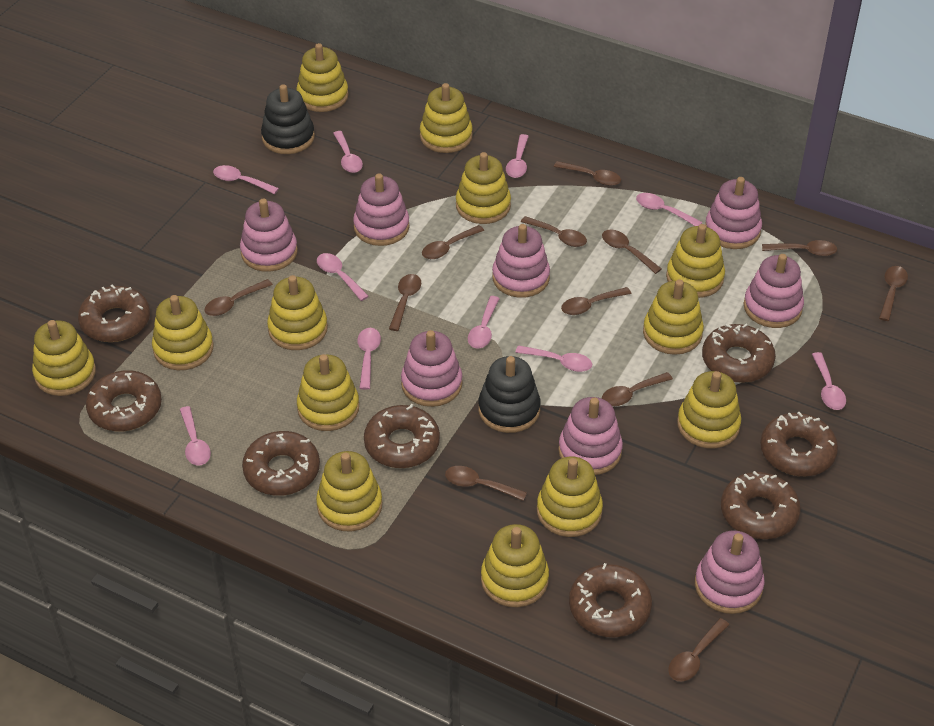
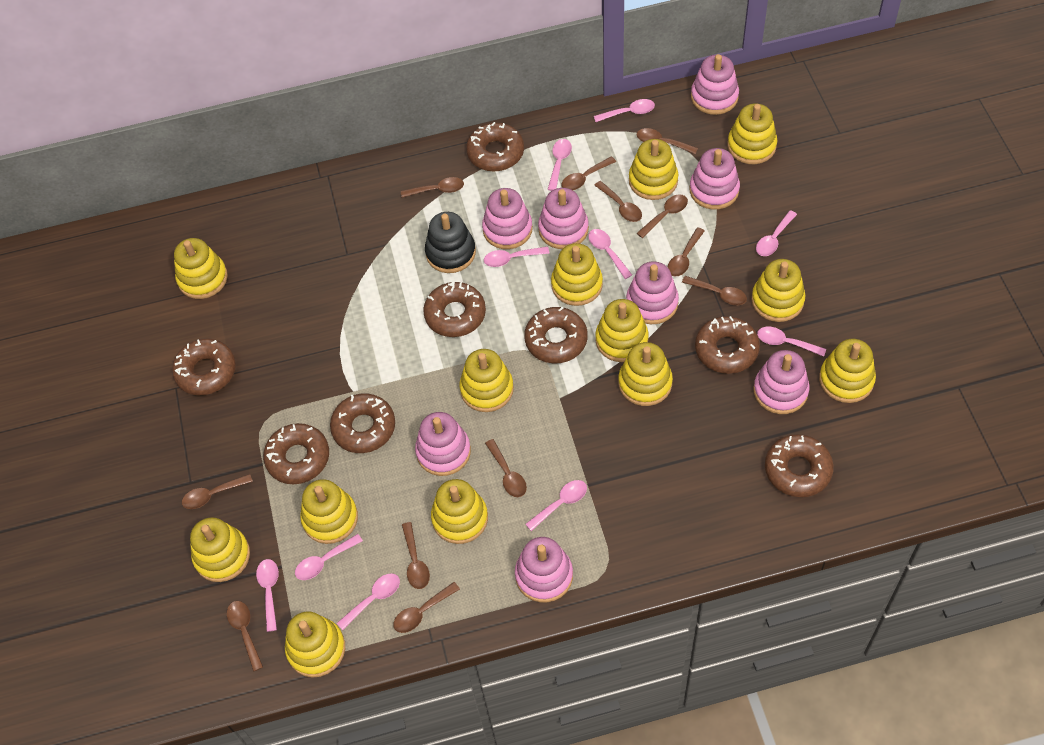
black stacking toy: [261,84,315,154] [478,356,541,433] = 2 -> [425,212,476,273] = 1

